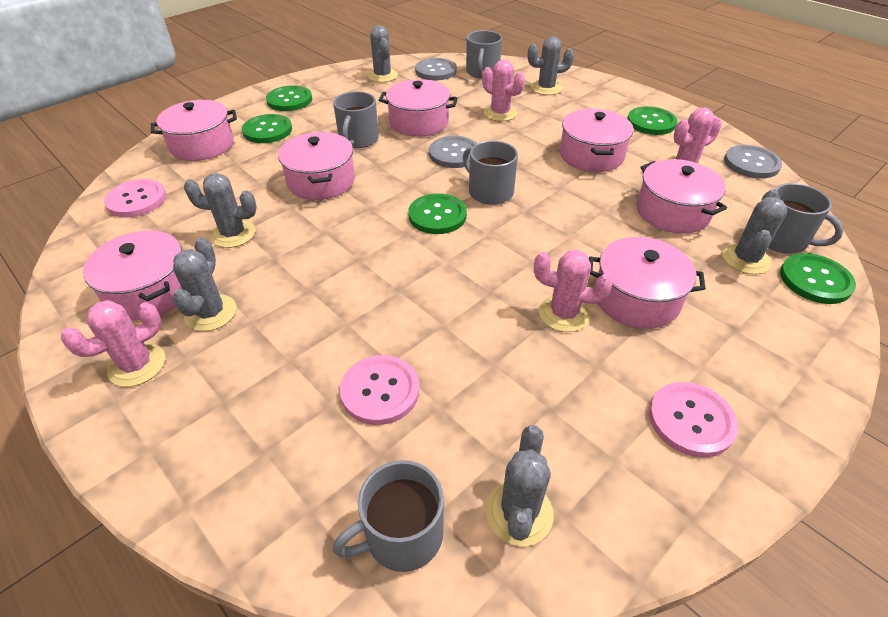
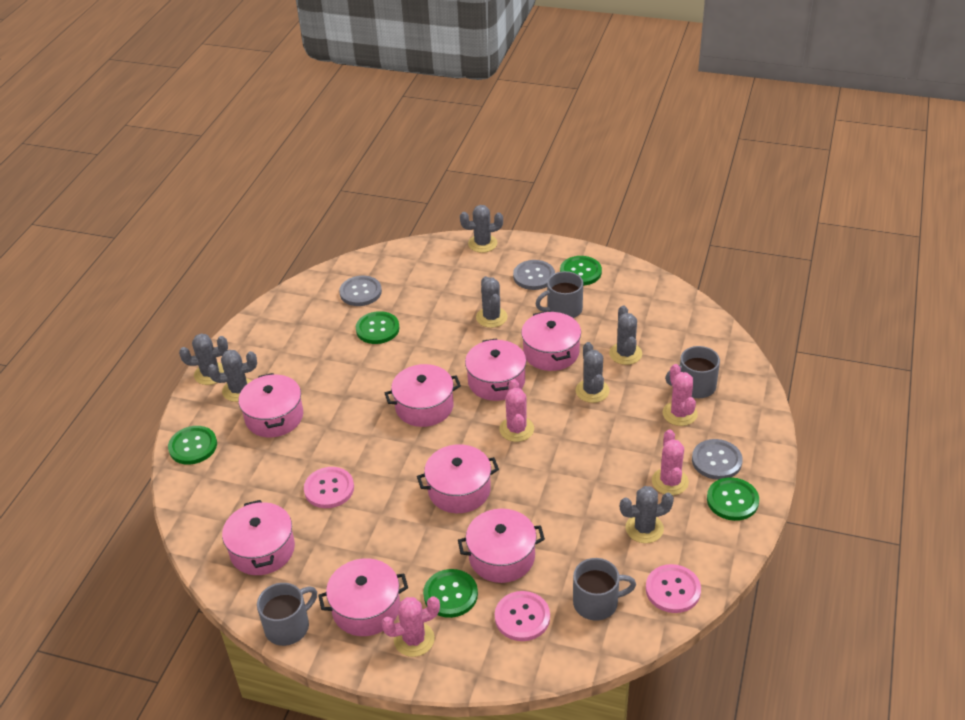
grey cactus: [172,237,237,331] [184,173,257,248] [367,25,398,82] [486,425,554,546] [528,36,574,95] [722,189,787,274] = 6 -> [179,333,228,385] [208,350,257,402] [460,205,503,253] [476,276,508,328] [576,342,610,403] [609,305,642,365] [620,486,674,543] = 7
grey mug: [333,91,379,148] [333,460,444,572] [463,141,518,205] [466,30,502,79] [768,183,843,254] = 5 -> [257,583,317,646] [535,271,583,318] [573,558,636,621] [665,346,720,398] = 4
pink pot: [83,231,182,321] [151,100,237,161] [278,132,355,200] [379,79,458,137] [560,109,634,172] [589,237,706,329] [637,159,727,233] = 7 -> [222,500,295,575] [239,373,303,437] [318,558,408,636] [385,364,461,427] [417,444,499,513] [458,509,545,583] [465,338,526,401] [521,311,581,371] = 8

